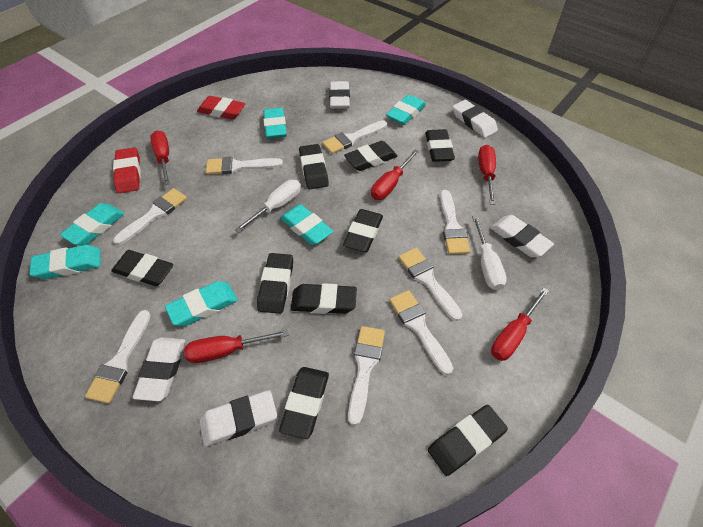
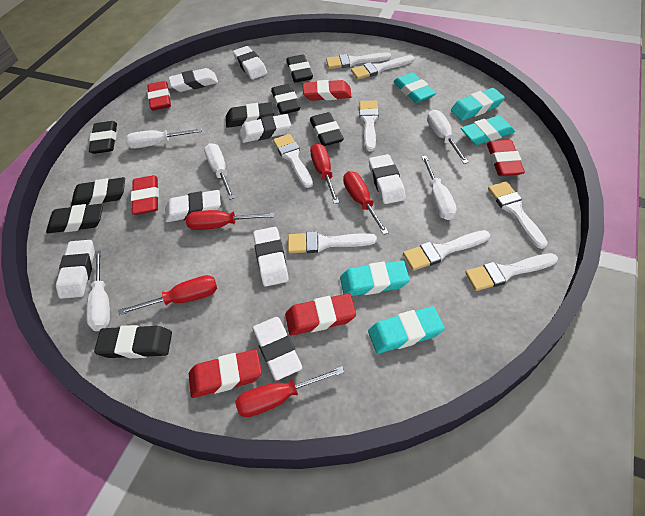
black eraser: [111,250,173,286] [257,253,293,314] [279,367,329,439] [291,283,357,314] [299,144,329,189] [343,209,383,252] [344,141,397,171] [425,129,455,162] [428,405,508,476] = 9 -> [46,204,103,233] [71,177,125,207] [89,121,117,154] [94,325,172,358] [226,102,274,128] [271,84,300,115] [286,54,313,83] [310,112,344,146] = 8
red eraser: [113,147,141,193] [197,96,245,120] = 2 -> [131,175,159,215] [147,81,171,111] [189,349,262,398] [285,293,356,336] [303,80,352,101] [487,140,525,176] = 6
turquoise eraser: [29,245,101,279] [60,203,125,245] [165,281,238,326] [263,108,287,139] [280,204,333,245] [386,95,426,125] = 6 -> [340,260,410,296] [368,306,445,354] [393,72,436,103] [451,88,505,121] [461,115,515,145] = 5
white eraser: [133,337,185,401] [200,390,277,447] [329,81,350,109] [453,100,498,138] [490,215,554,257] = 5 -> [56,240,95,299] [165,190,221,222] [169,68,218,92] [233,46,267,79] [240,114,291,143] [253,227,289,287] [253,317,302,381] [369,154,406,204] = 8
white screwdriver: [235,180,301,233] [472,216,507,290] = 2 -> [86,250,110,331] [125,128,202,149] [204,143,235,200] [421,156,456,220] [427,110,469,164] = 5

